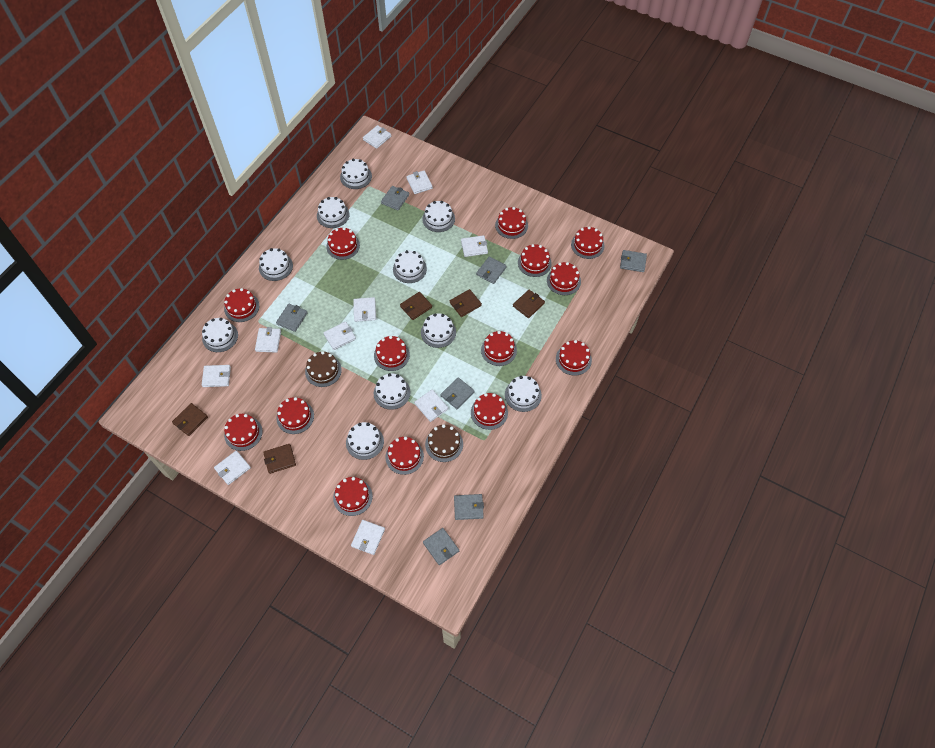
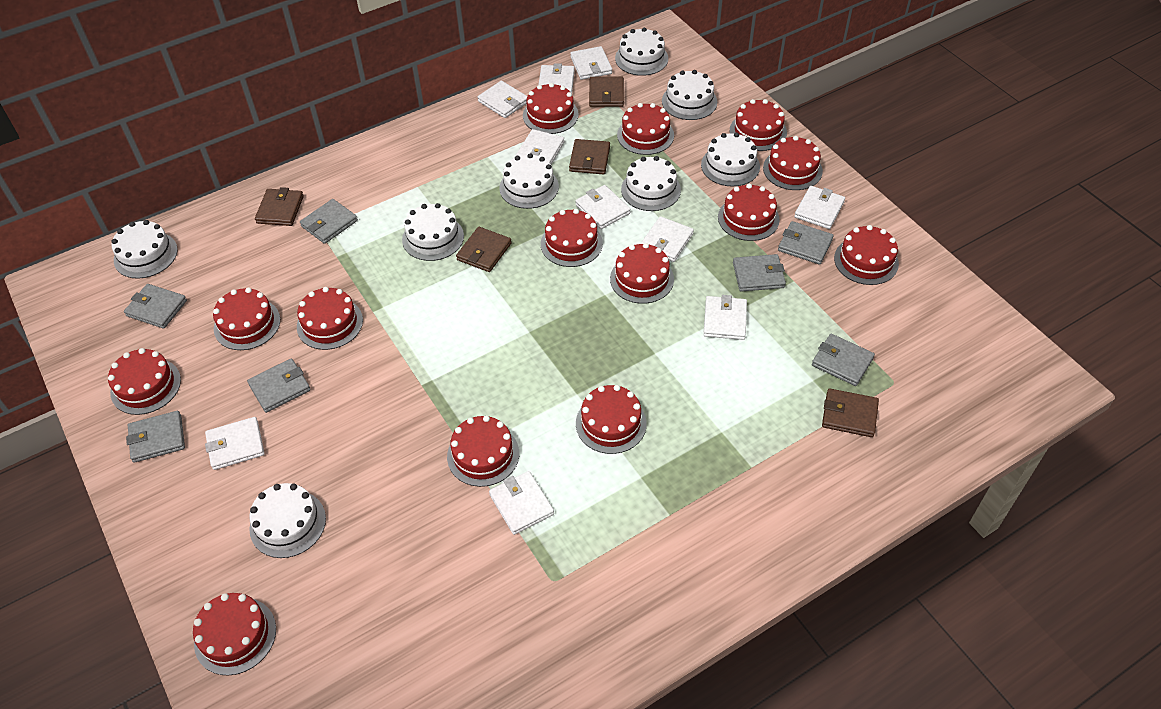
brown cake: [305,351,342,387] [425,424,463,462] = 2 -> none = 0
white cake: [202,318,238,352] [259,248,293,281] [317,197,350,228] [340,159,372,189] [346,422,384,460] [374,373,410,410] [393,250,427,283] [421,313,456,348] [422,201,455,232] [505,376,542,412] = 10 -> [111,220,178,279] [249,483,326,558] [402,203,464,261] [499,153,559,209] [615,27,668,76] [621,156,681,211] [662,70,717,120] [701,133,760,186] = 8

